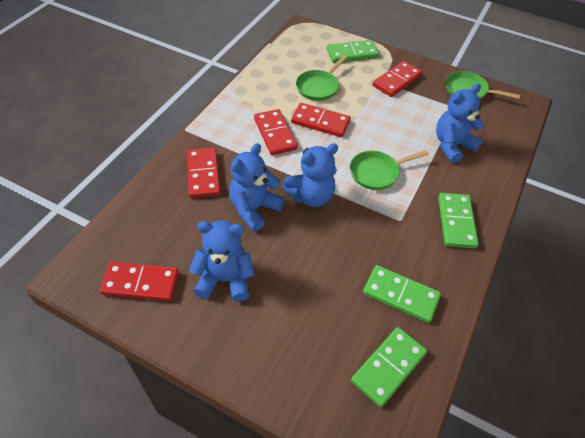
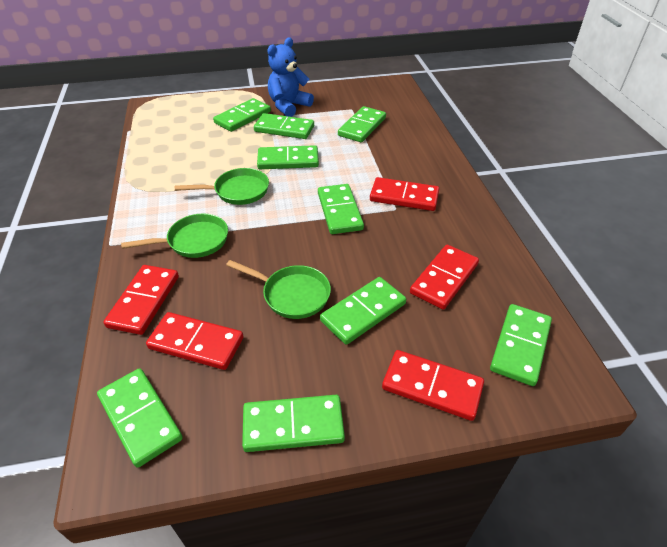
blue teddy bear: [189,220,255,302] [229,143,284,231] [282,143,338,207] [436,84,484,163] = 4 -> [267,38,314,117] = 1
green domino: [327,40,379,63] [351,327,427,407] [363,265,441,323] [438,193,479,248] = 4 -> [97,368,183,468] [213,98,271,132] [242,395,345,452] [254,113,314,139] [257,145,319,169] [318,184,364,234] [320,277,406,345] [338,106,386,142] [490,304,552,386] = 9

